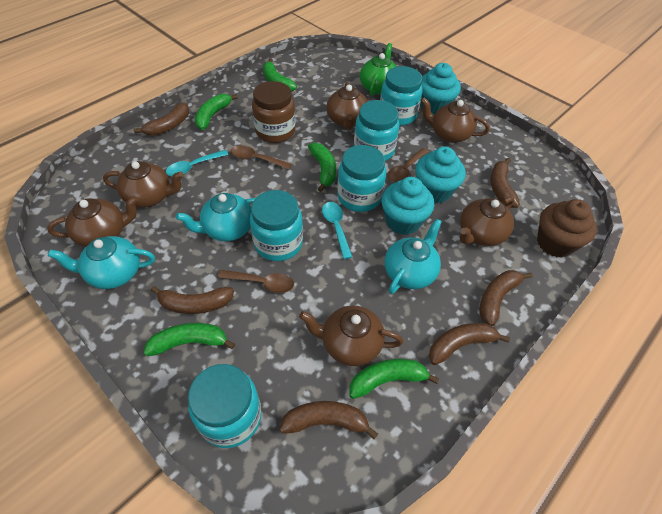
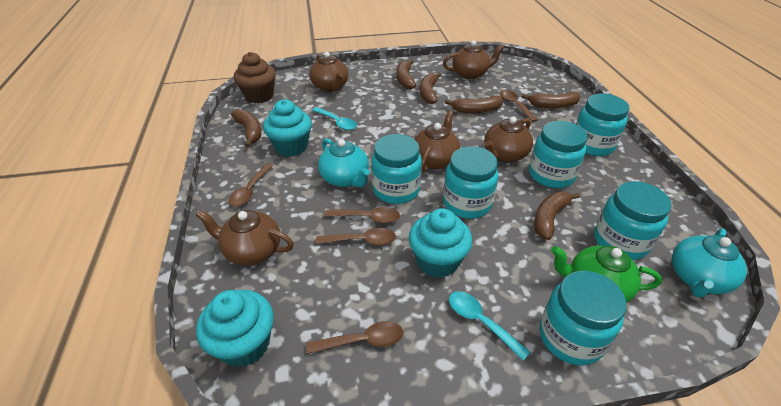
brown jar: [252,81,296,143] = 1 -> none = 0
brown spoon: [218,270,294,293] [231,145,292,170] [387,148,429,182] = 3 -> [228,163,274,207] [306,321,403,354] [316,228,396,246] [324,207,400,223] [500,90,538,122] = 5
brown teapot: [47,196,138,247] [103,161,184,208] [299,305,403,366] [326,81,368,130] [420,97,490,143] [460,197,514,246] = 6 -> [195,210,294,266] [309,52,348,92] [414,110,460,172] [443,41,505,79] [484,117,533,163] = 5
green banana: [143,323,235,356] [195,94,238,130] [263,58,297,92] [308,143,336,192] [349,359,439,399] = 5 -> none = 0
turquoise jar: [188,364,262,448] [250,190,303,261] [337,145,386,212] [354,100,399,161] [380,66,423,126] = 5 -> [371,134,422,204] [443,146,499,219] [529,121,587,188] [539,271,627,365] [576,94,629,156] [594,181,671,260] = 6
turquoise teapot: [48,236,155,289] [176,193,255,241] [385,219,442,294] = 3 -> [318,138,370,187] [672,228,747,297] = 2

